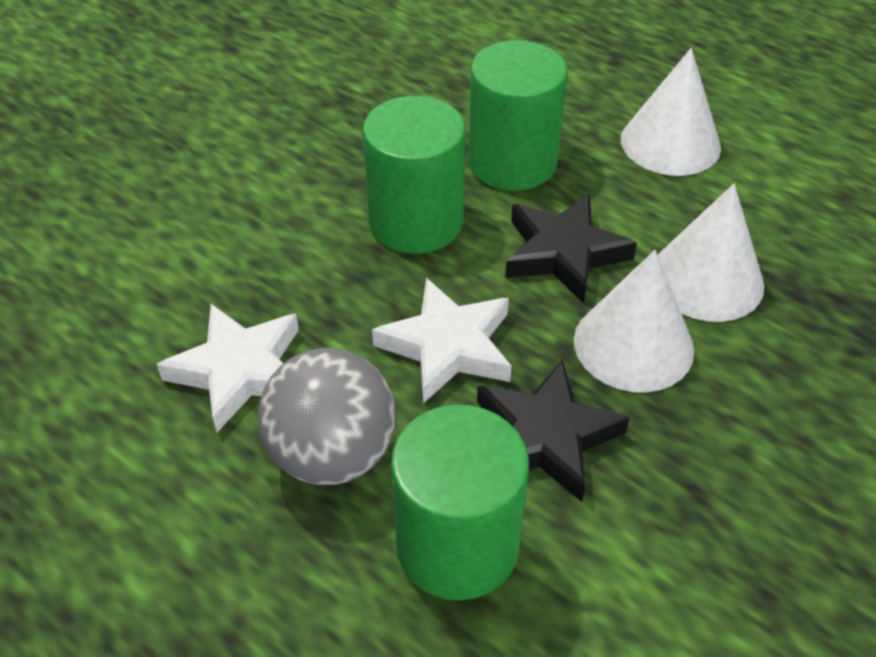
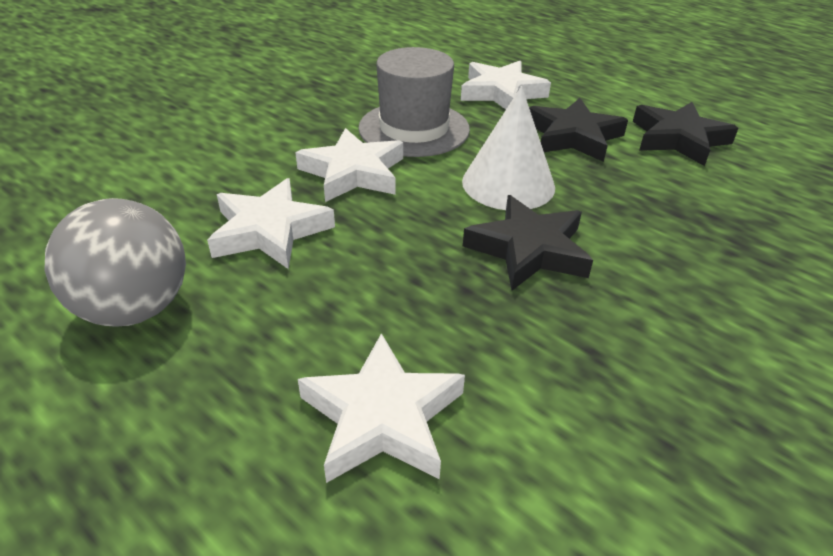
black star: [477,360,630,502] [505,194,637,303] = 2 -> [463,195,593,290] [529,98,628,162] [633,102,739,166] = 3
green cylinder: [363,96,466,254] [391,405,529,601] [468,40,568,191] = 3 -> none = 0
grey hat: none = 0 -> [358,47,470,157] = 1
white cone: [574,250,694,392] [621,48,721,176] [658,184,764,322] = 3 -> [462,86,555,210] = 1
white star: [157,304,299,433] [372,278,512,403] = 2 -> [207,178,335,269] [295,128,403,202] [298,333,465,483] [461,61,551,109] = 4

